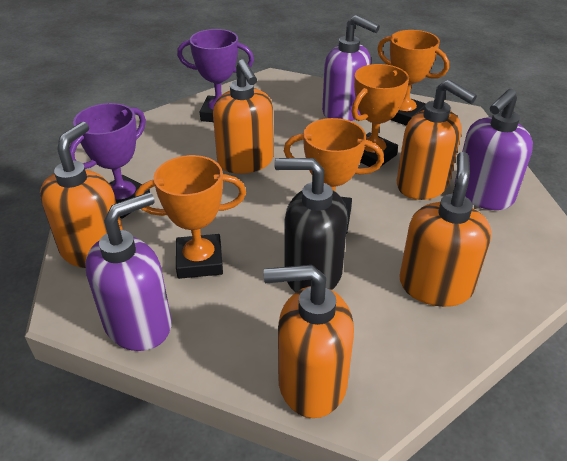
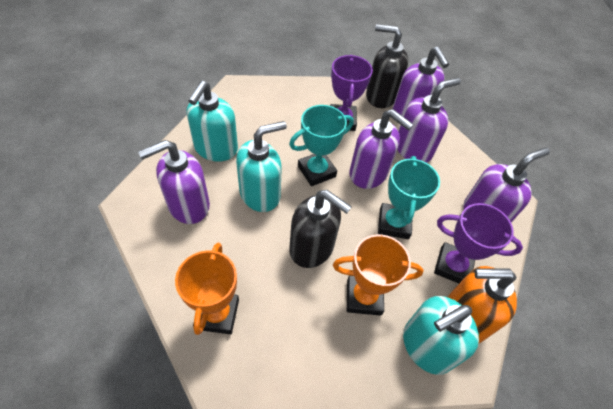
black soap dispenser: [274,158,348,292] = 1 -> [289,190,352,268] [366,24,408,108] = 2
orange soap dispenser: [40,122,123,268] [213,59,274,174] [263,265,354,418] [397,80,477,200] [400,152,491,307] = 5 -> [448,266,517,344] = 1
orange trophy: [135,155,246,279] [284,118,384,234] [351,64,409,167] [377,30,449,126] = 4 -> [175,243,239,335] [333,235,424,316] = 2
purple soap dispenser: [85,192,172,351] [322,15,380,121] [455,89,533,210] = 3 -> [138,140,210,224] [349,109,414,189] [392,47,449,116] [397,78,461,163] [463,147,550,223] = 5
turquoise soap dispenser: none = 0 -> [186,81,238,162] [236,121,287,212] [403,296,479,375] = 3
turquoise trophy: none = 0 -> [289,105,354,186] [378,156,440,239] = 2

